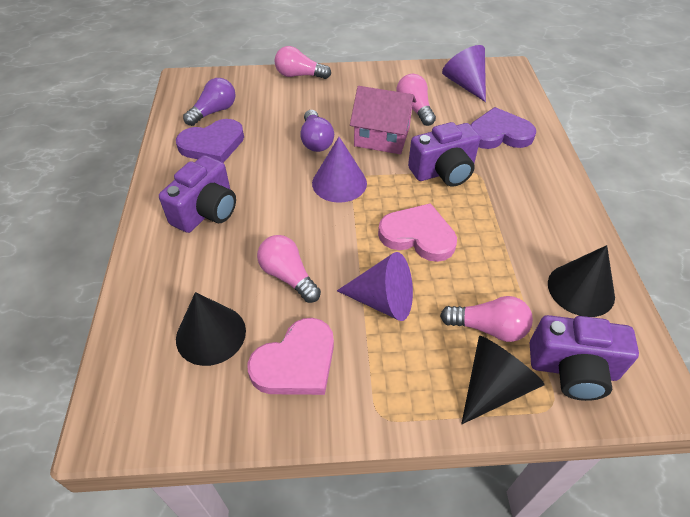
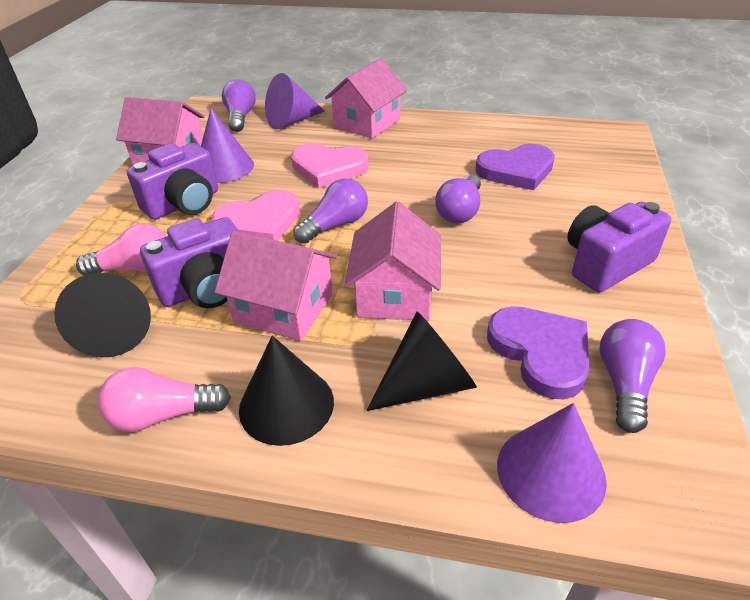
pink house: [350,86,416,154] = 1 -> [116,97,205,166] [215,231,337,341] [325,58,407,139] [344,202,441,321] = 4
pink light bulb: [257,235,321,303] [274,46,331,79] [396,74,436,126] [440,296,533,342] = 4 -> [76,224,167,275] [98,367,231,432] = 2
purple light bulb: [183,78,236,126] [300,110,334,152] = 2 -> [222,79,256,132] [294,179,368,244] [435,174,481,223] [599,319,666,433] = 4

